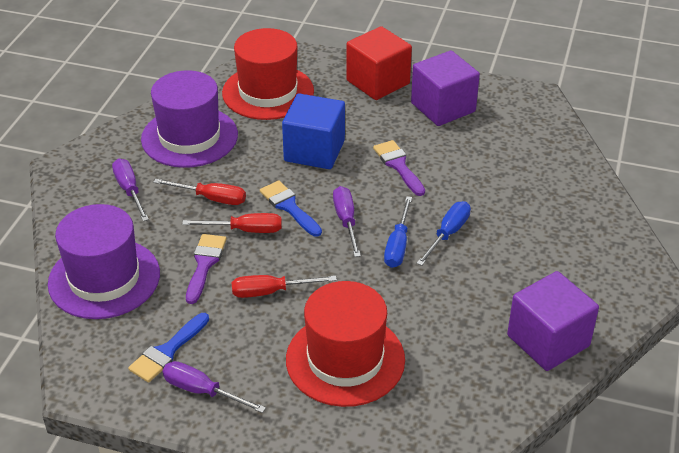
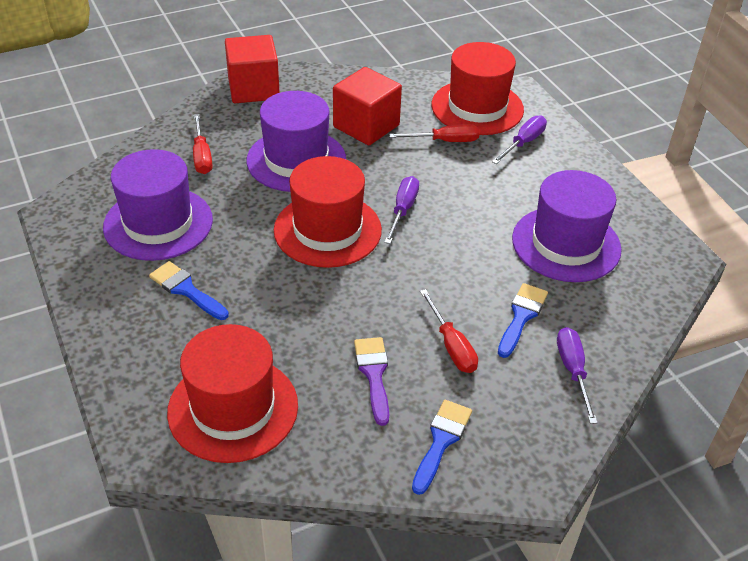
blue brush: [128,313,209,383] [260,181,322,237] = 2 -> [149,261,229,320] [412,400,472,495] [498,283,548,358] = 3
blue cube: [282,93,345,169] = 1 -> none = 0
blue screwdriver: [384,196,412,268] [417,201,471,266] = 2 -> none = 0
purple brush: [186,234,226,304] [373,140,425,196] = 2 -> [354,337,389,426] = 1
purple cube: [411,51,480,126] [507,271,599,371] = 2 -> none = 0
purple hat: [48,204,160,319] [141,70,238,168] = 2 -> [103,149,213,261] [246,91,346,192] [512,170,622,282] = 3
red cube: [346,26,412,100] = 1 -> [225,35,280,103] [333,67,402,146] = 2
red hat: [222,28,314,120] [286,281,405,407] = 2 -> [167,324,298,463] [274,156,382,268] [431,42,524,135] = 3

